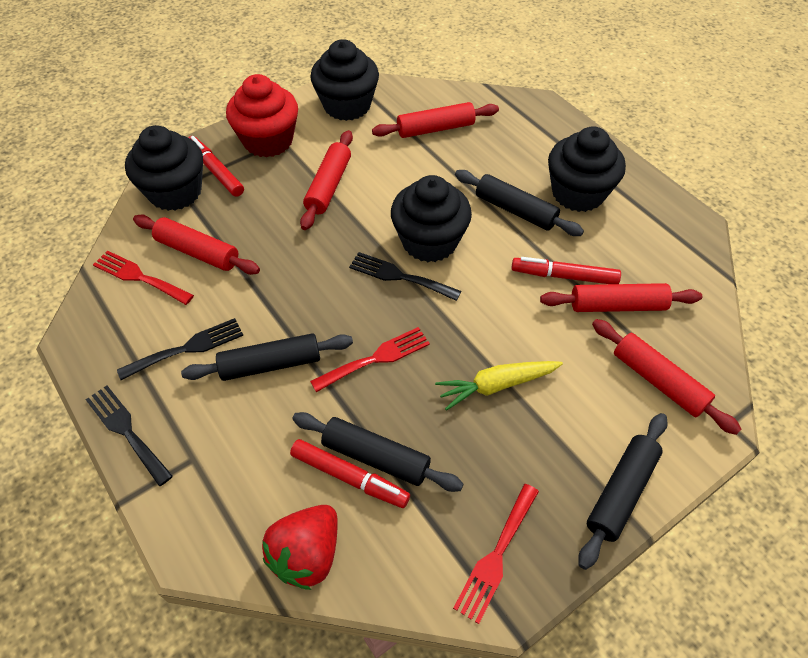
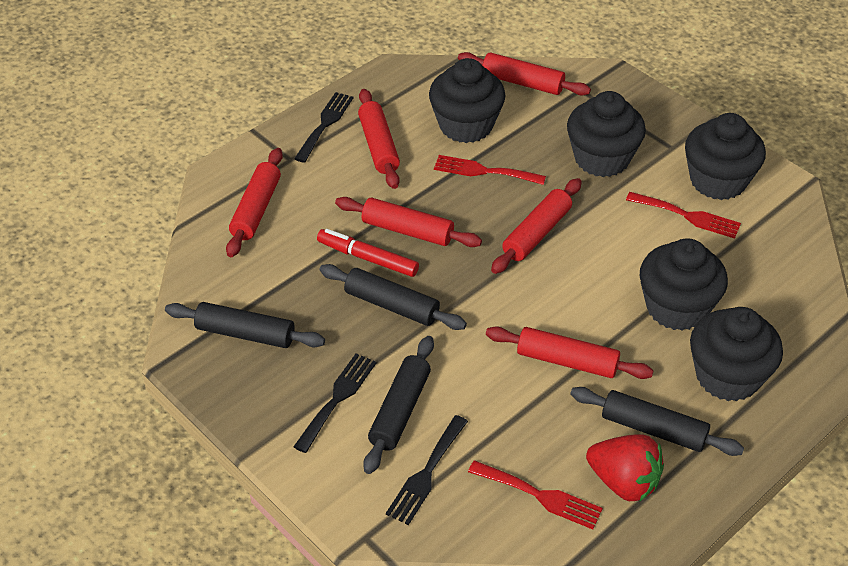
black cupcake: [125,125,203,211] [310,39,379,121] [391,175,472,262] [548,126,626,212] = 4 -> [429,58,505,143] [567,91,646,177] [640,238,728,331] [685,113,766,200] [690,307,783,402] = 5
red cupcake: [226,74,298,157] = 1 -> none = 0
red marker: [188,136,244,197] [290,439,410,508] [511,257,621,284] = 3 -> [317,229,419,277] = 1
red rolling pin: [133,214,260,275] [300,130,353,230] [372,102,499,138] [540,283,702,312] [592,319,741,435] = 5 -> [226,148,283,257] [335,197,482,247] [358,89,400,189] [458,52,591,96] [486,326,654,379] [491,178,582,274] = 6
yellow carrot: [435,361,563,411] = 1 -> none = 0

